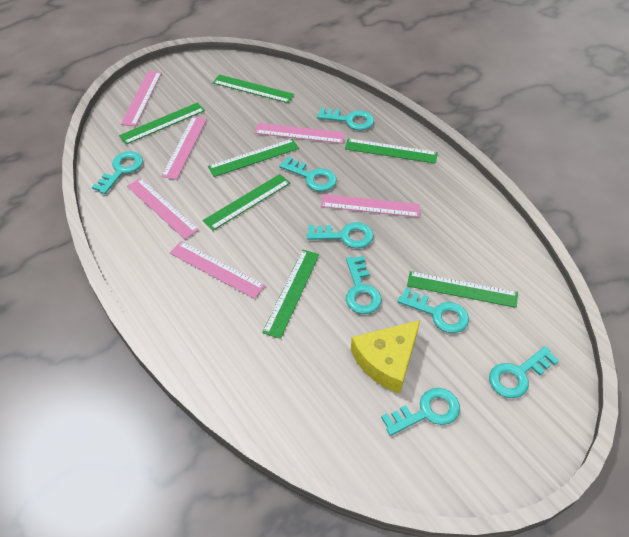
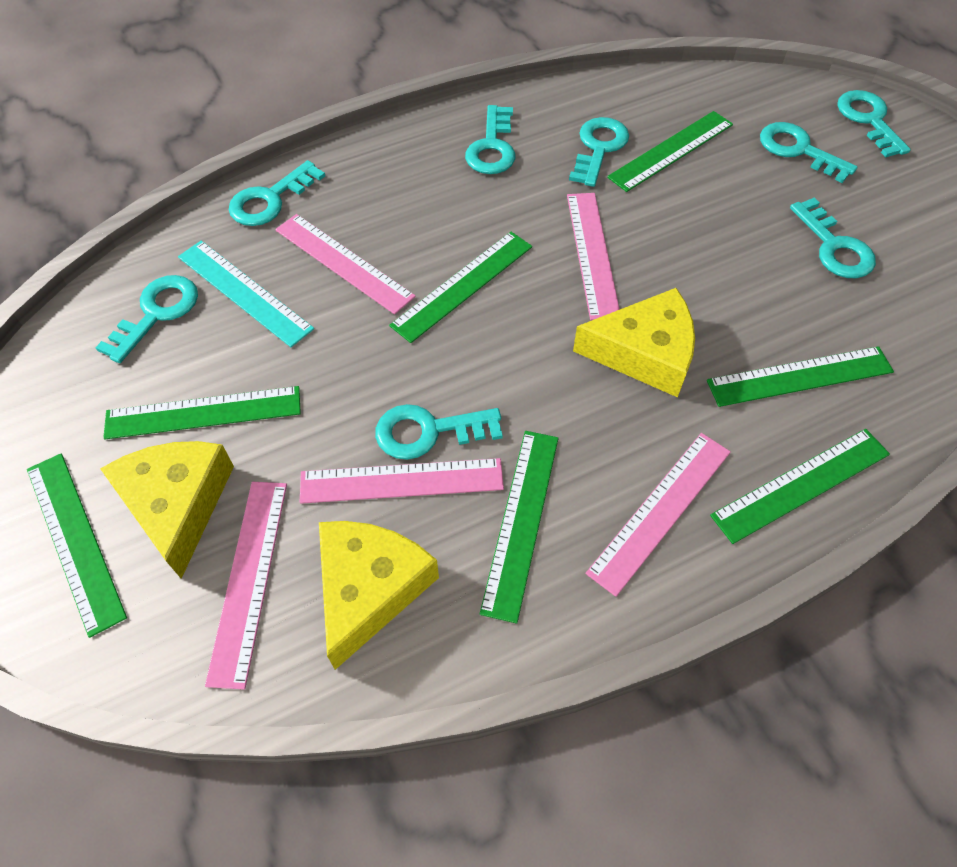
pink ruler: [121,71,162,126] [127,178,199,239] [161,116,207,180] [170,241,265,299] [255,123,345,144] [321,194,420,217] = 6 -> [205,482,287,689] [275,214,416,314] [300,458,504,504] [567,193,620,320] [585,433,731,597] = 5
turquoise ruler: none = 0 -> [178,241,314,347] = 1
yellow cheese: [351,320,420,394] = 1 -> [100,441,234,579] [319,521,439,670] [573,288,695,397] = 3

